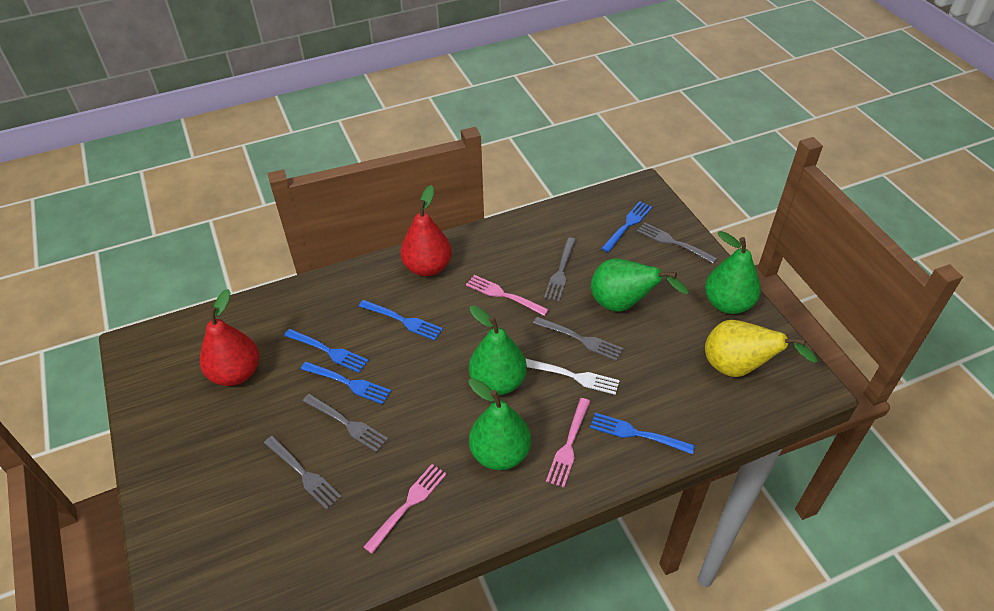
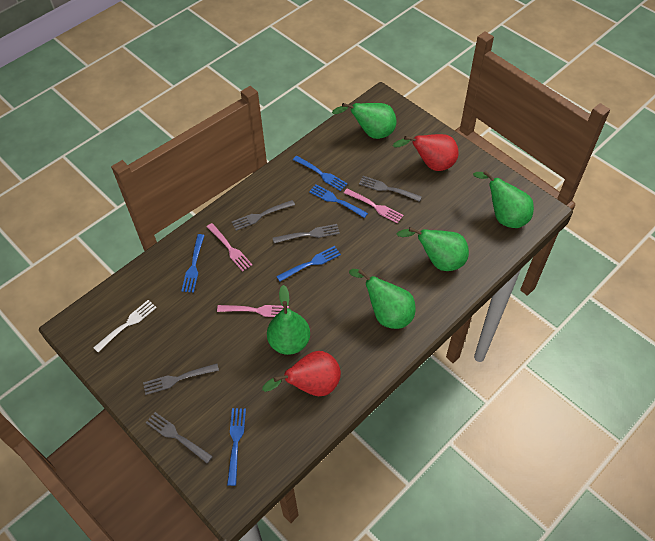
green pear: [469,305,527,395] [469,378,531,470] [591,258,689,312] [705,231,761,314] = 4 -> [267,285,310,355] [332,103,396,139] [349,269,415,329] [397,227,469,271] [473,170,534,228] = 5
yellow pear: [705,320,818,377] = 1 -> none = 0

